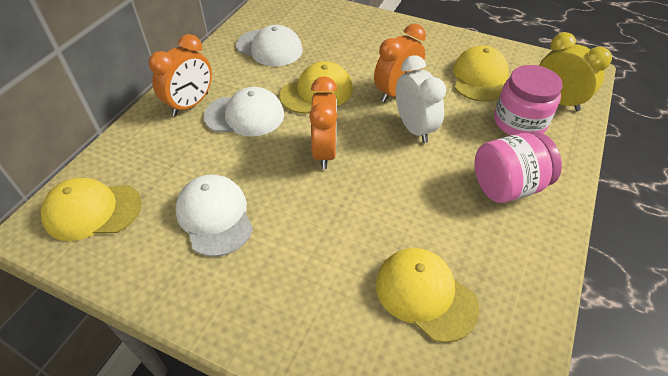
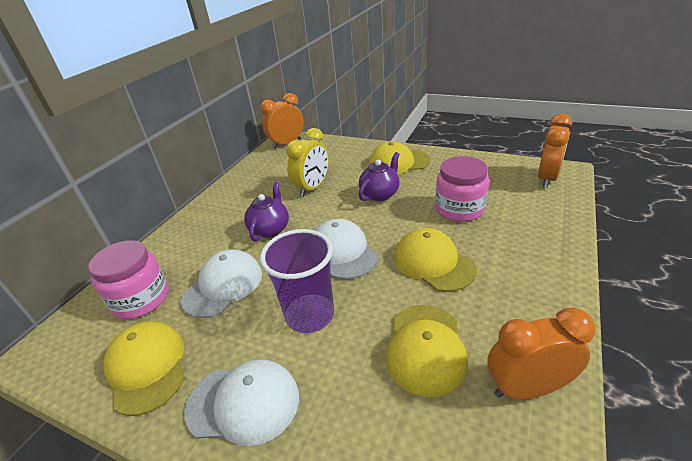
purple cup: none = 0 -> [260,229,334,333] = 1
purple teapot: none = 0 -> [244,182,289,242] [359,152,399,201] = 2
white clock: [396,55,446,143] = 1 -> none = 0

